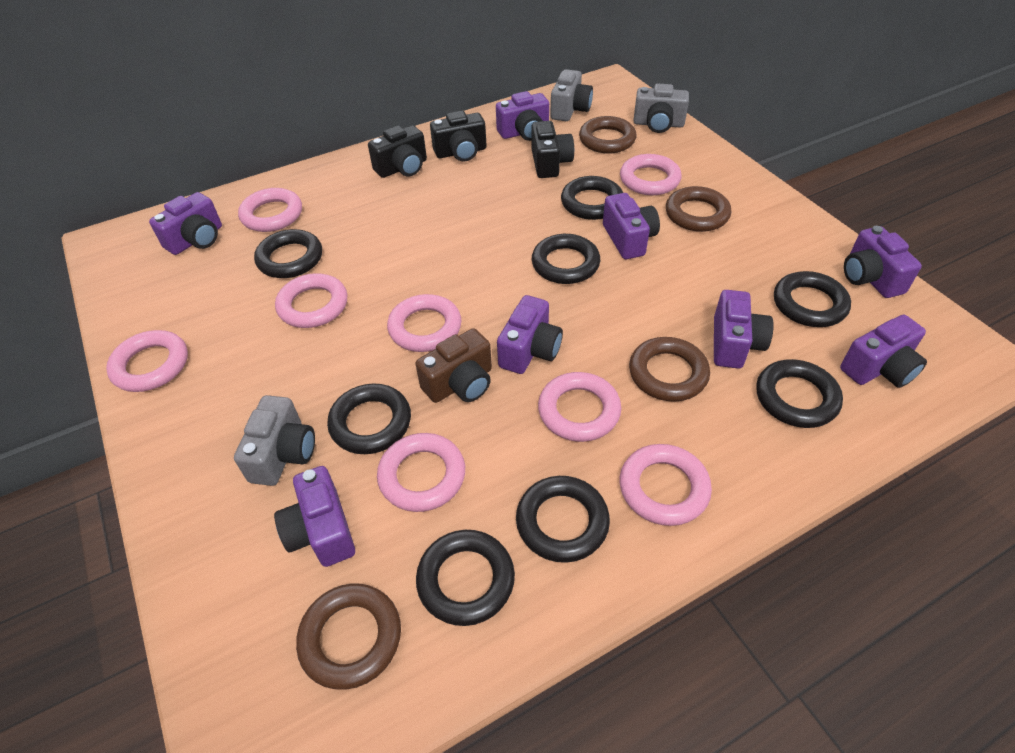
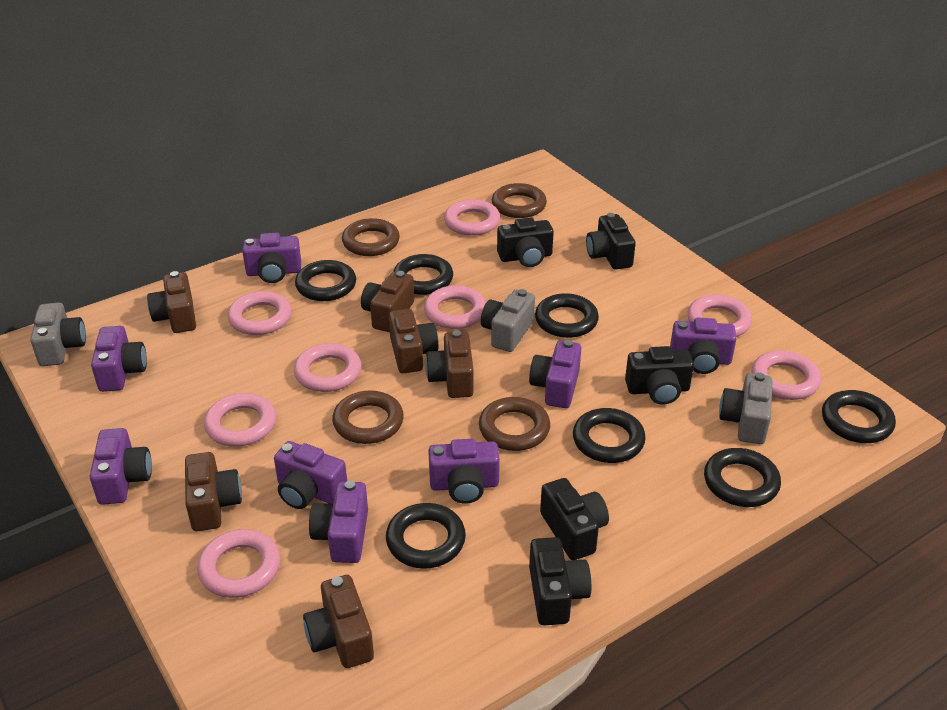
black camera: [368,125,427,178] [430,111,487,162] [531,121,574,178] = 3 -> [497,217,554,267] [529,537,591,625] [540,478,609,560] [586,213,636,270] [625,346,694,405] = 5
black ring: [254,229,322,278] [327,384,411,454] [416,530,515,626] [516,476,610,563] [532,234,600,284] [561,176,623,220] [756,359,843,428] [774,271,851,327] = 8 -> [295,260,356,301] [386,503,466,569] [393,254,453,295] [535,293,599,338] [573,408,646,463] [704,448,781,507] [822,390,896,443] = 7
brown camera: [416,328,492,403] = 1 -> [147,271,196,333] [185,452,242,532] [303,575,374,668] [361,271,414,332] [389,309,438,373] [425,330,474,398] = 6

